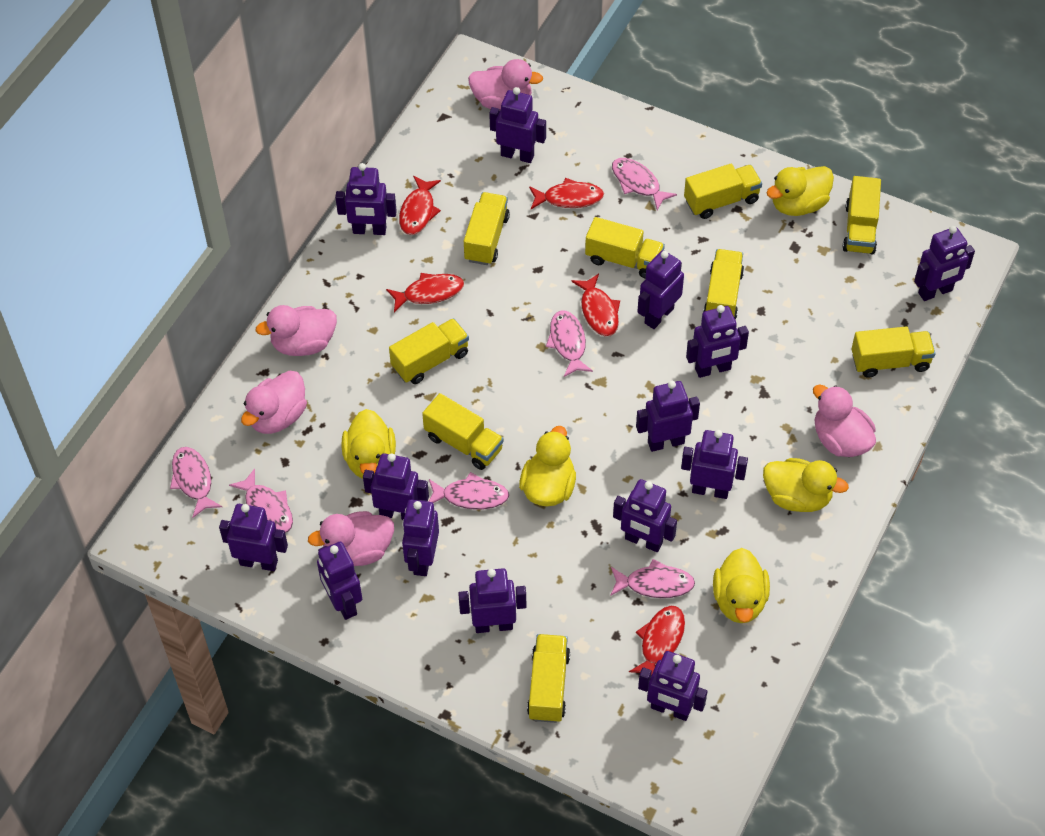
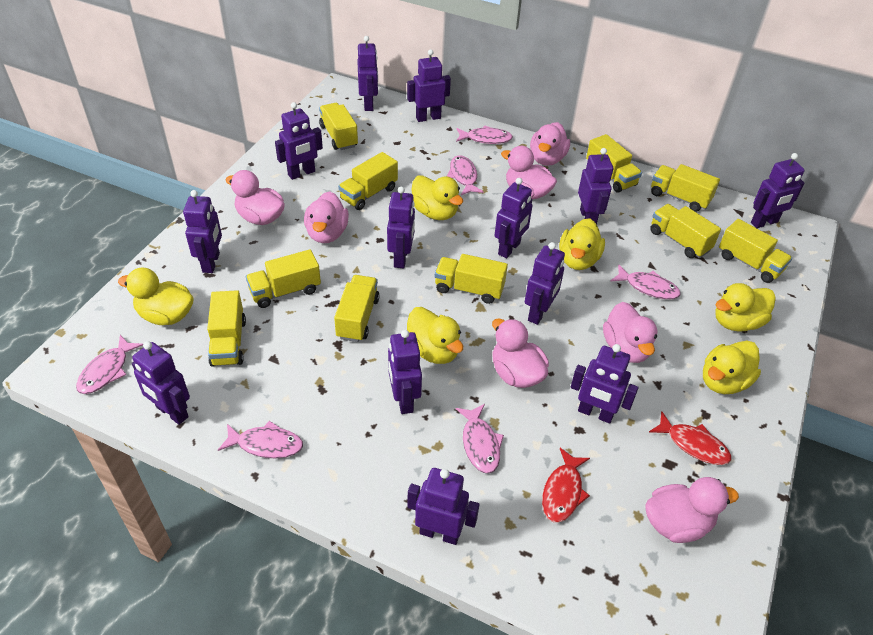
pink duck: [241,370,307,434] [255,305,337,356] [308,511,394,566] [468,59,543,110] [813,385,876,457] = 5 -> [225,170,285,225] [304,191,349,243] [492,318,549,388] [501,146,557,199] [530,122,570,166] [603,302,657,363] [645,477,739,543] = 7
purple robot: [219,504,288,571] [317,542,362,620] [335,163,397,235] [363,453,429,520] [402,500,439,576] [458,568,526,633] [489,87,546,163] [613,479,677,552] [636,381,700,452] [637,250,684,329] [638,651,707,721] [681,430,748,499] [686,305,749,378] [914,226,975,301] = 14 -> [132,341,190,425] [183,190,222,273] [275,102,323,180] [357,36,378,111] [387,186,415,268] [388,330,422,414] [407,49,451,122] [407,468,479,545] [495,178,532,258] [525,242,565,325] [571,344,638,423] [578,148,613,225] [751,153,805,228] = 13
red fish: [386,273,464,312] [399,176,441,235] [529,178,604,209] [571,273,620,336] [629,606,685,676] = 5 -> [542,448,590,523] [649,411,732,465] = 2
yellow duck: [341,409,396,479] [519,426,576,506] [713,548,770,623] [763,458,849,512] [766,166,834,216] = 5 -> [118,268,194,325] [407,307,463,364] [412,175,463,220] [559,218,605,270] [703,341,761,394] [715,283,776,332] = 6
yellow truck: [389,318,469,384] [422,393,504,470] [464,192,510,265] [527,634,570,723] [585,217,665,279] [684,164,762,219] [703,249,744,320] [843,176,881,255] [852,326,935,378] = 9 -> [207,290,246,367] [246,249,321,308] [319,103,358,150] [334,275,380,342] [338,152,398,210] [435,254,508,304] [586,134,642,193] [650,204,721,258] [651,164,720,212] [719,219,792,283] = 10

